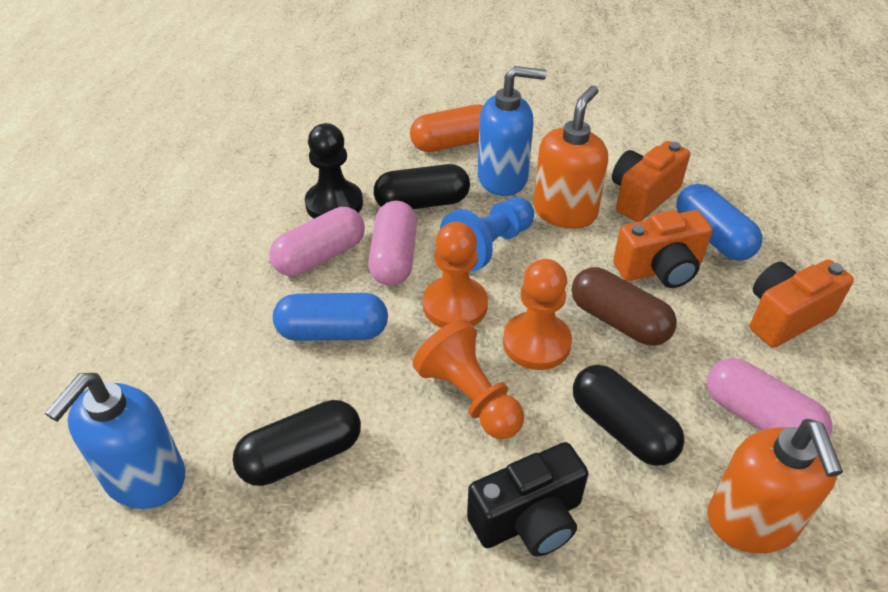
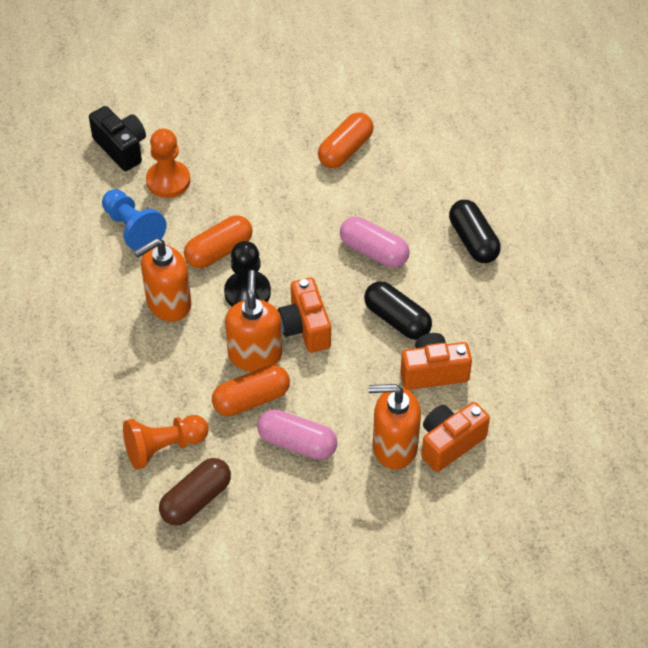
black capsule: [232,400,361,486] [374,164,470,209] [573,365,685,466] = 3 -> [364,281,432,340] [449,200,501,263] = 2
blue capsule: [273,293,388,341] [676,184,763,261] = 2 -> none = 0
blue soap dispenser: [45,373,185,509] [478,66,546,196] = 2 -> none = 0
orange capsule: [410,104,483,152] = 1 -> [184,215,252,268] [212,365,290,416] [318,112,374,168] = 3
orange pawn: [413,319,524,439] [423,222,488,328] [503,259,572,370] = 3 -> [123,415,209,470] [146,128,190,198] = 2
orange soap dispenser: [533,86,608,229] [707,419,843,553] = 2 -> [134,238,191,322] [225,270,282,371] [368,384,421,469] = 3
pink capsule: [269,207,365,276] [368,201,417,286] [707,358,832,438] = 3 -> [257,409,337,460] [340,217,410,268] = 2

